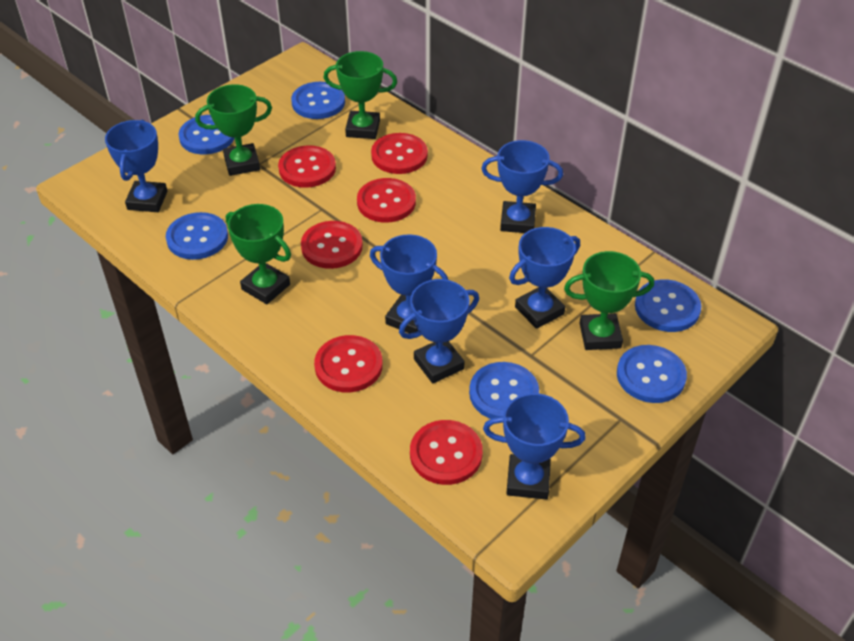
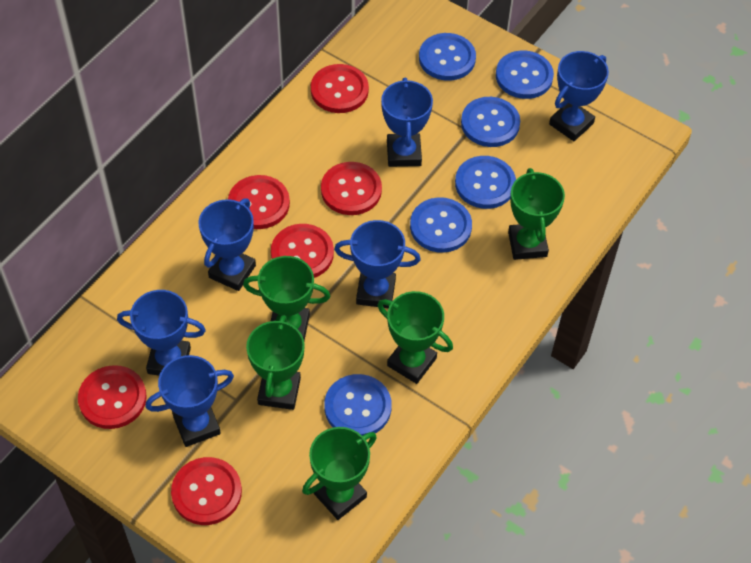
green trophy: [195,84,272,176] [226,204,291,304] [324,51,397,139] [564,251,654,350] = 4 -> [243,256,330,341] [246,315,305,410] [302,427,377,520] [378,291,453,384] [508,168,565,260] = 5

